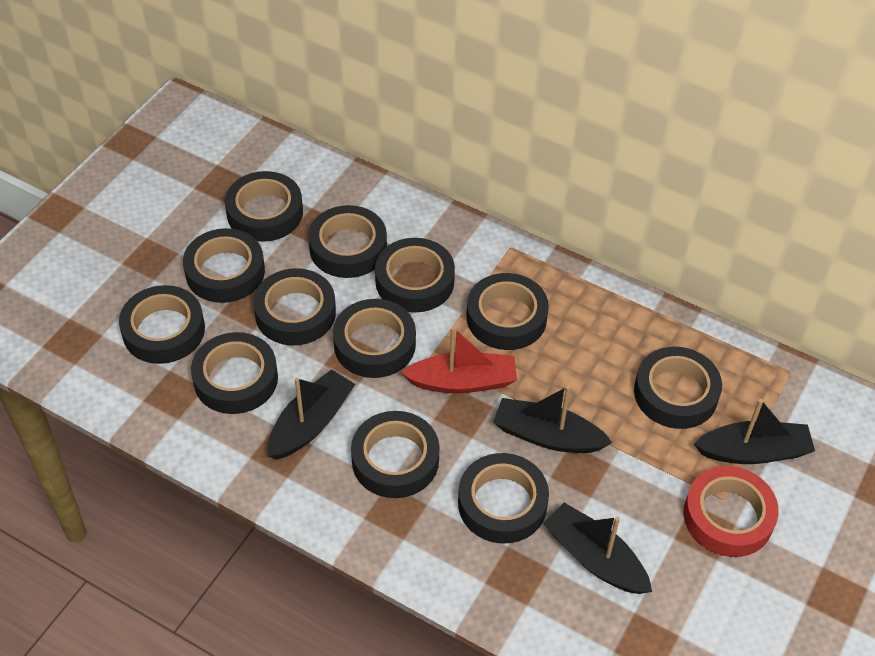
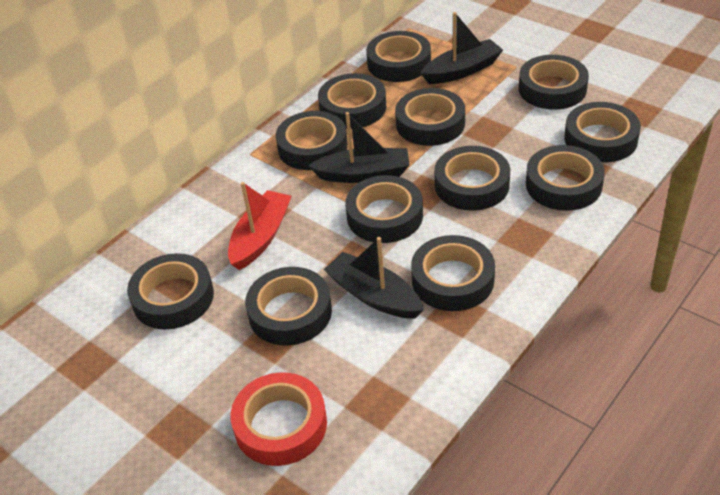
black boat: [267,369,355,460] [493,386,612,453] [543,502,652,594] [694,399,815,464] = 4 -> [308,112,409,183] [324,237,424,319] [421,12,503,84] = 3

